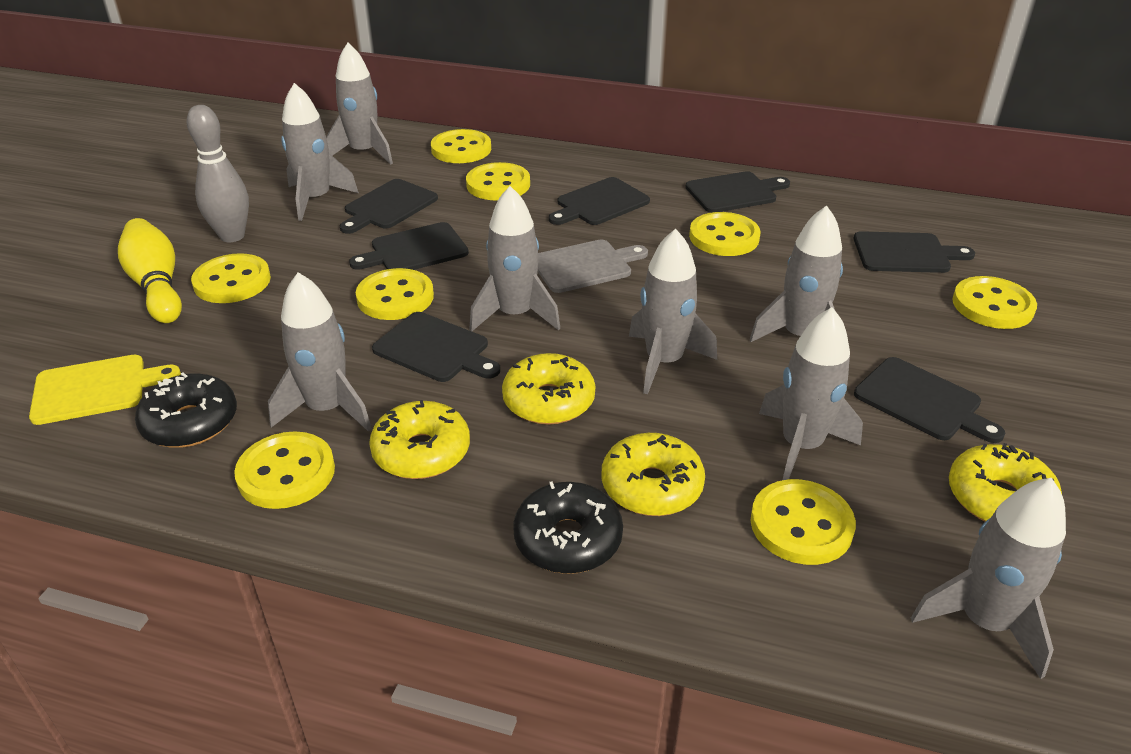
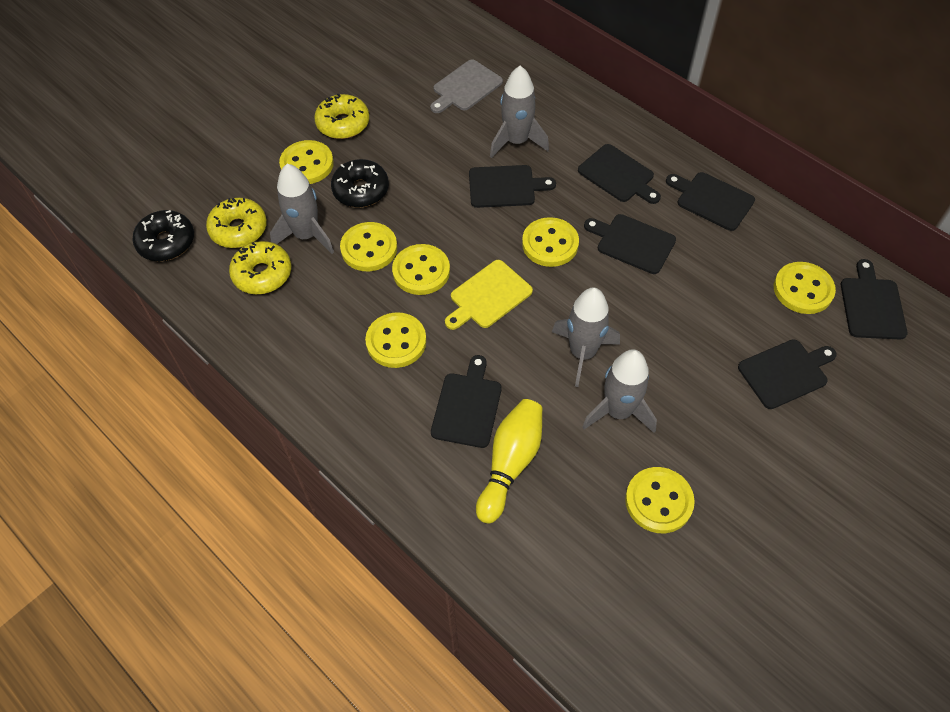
grey bowling pin: [187,105,249,242] = 1 -> none = 0
grey rocket: [268,272,372,432] [281,83,359,221] [326,43,393,165] [469,186,560,331] [629,229,717,394] [750,205,843,342] [759,307,863,480] [911,478,1066,679] = 8 -> [270,164,334,254] [490,66,549,158] [552,287,620,387] [582,349,657,433] = 4
yellow button: [191,253,271,303] [234,432,335,509] [356,268,434,320] [431,129,491,163] [466,162,530,201] [689,212,761,256] [751,479,856,565] [952,276,1037,329] = 8 -> [279,140,334,184] [340,222,397,271] [365,312,427,368] [392,244,450,295] [522,217,579,267] [625,467,695,533] [774,262,836,314] = 7
yellow donut: [369,400,470,479] [502,353,595,425] [601,433,705,516] [949,443,1062,522] = 4 -> [206,198,267,248] [229,241,291,294] [314,94,369,139] = 3

